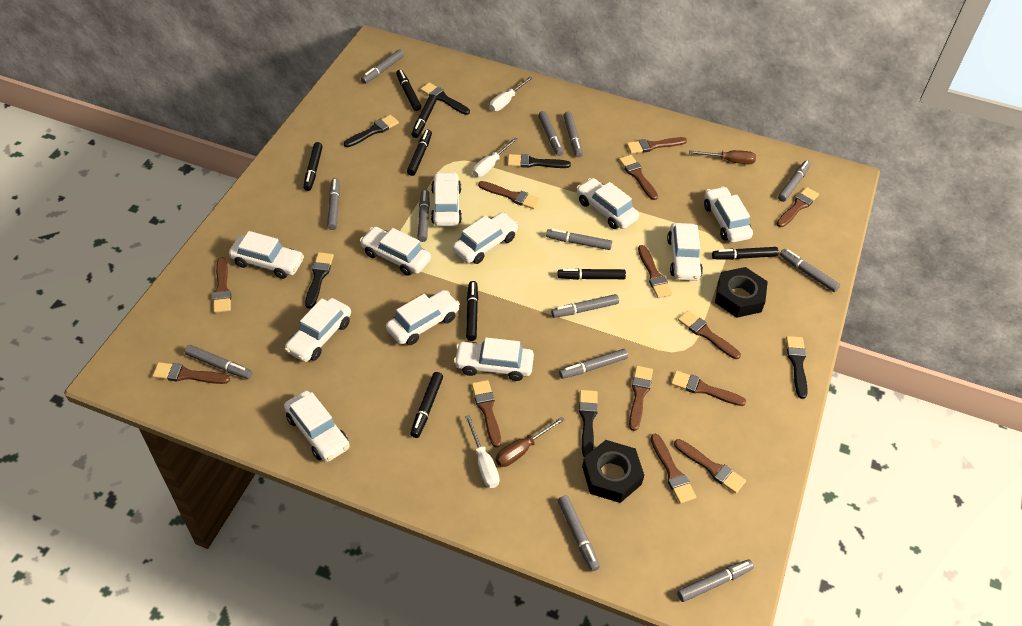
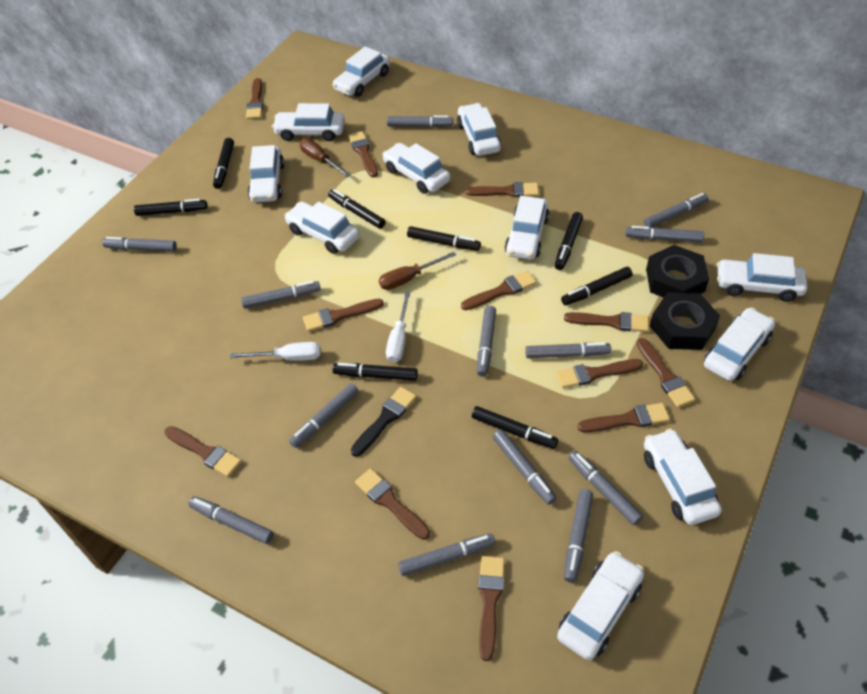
black brush: [305,252,334,308] [344,115,399,147] [420,82,470,115] [508,154,571,168] [579,390,598,457] [786,336,808,399] = 6 -> [351,387,416,457] = 1
brown brush: [152,362,230,384] [213,257,231,313] [472,380,501,447] [478,181,540,209] [619,155,658,200] [627,137,687,154] [629,366,653,431] [638,245,672,298] [650,434,696,504] [671,370,746,406] [674,439,746,493] [678,310,741,359] [777,187,819,227] = 13 -> [164,426,241,477] [246,78,263,119] [303,299,384,332] [348,131,378,178] [355,468,430,540] [461,271,536,310] [465,182,539,197] [478,556,505,661] [556,359,643,388] [564,312,649,332] [578,403,670,433] [637,338,695,407] = 12
white screwdriver: [465,415,500,488] [473,137,518,177] [489,76,532,111] = 3 -> [230,342,321,361] [386,291,411,363] = 2

